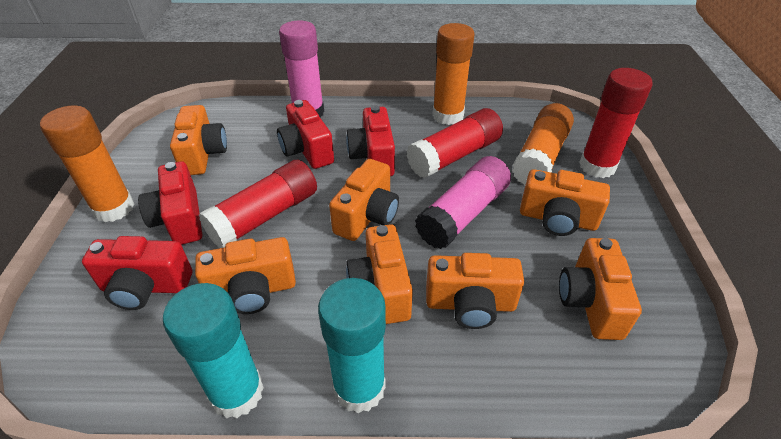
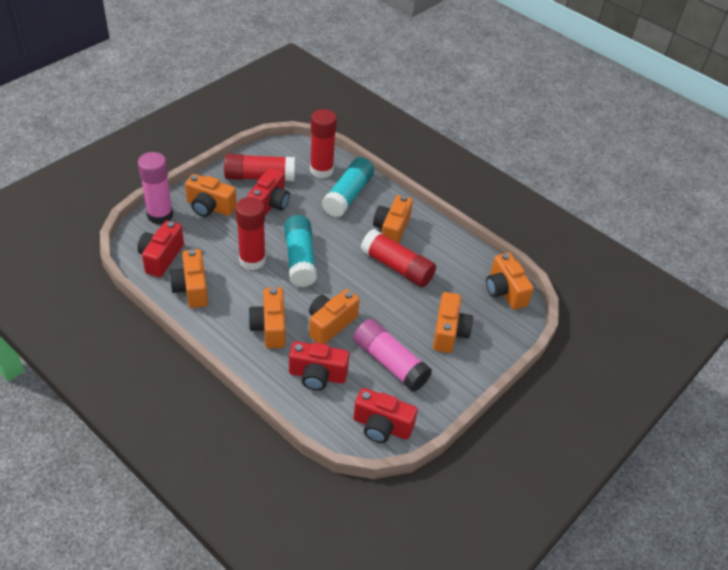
orange glue stick: [40,106,135,222] [432,23,475,125] [512,103,574,185] = 3 -> none = 0
red glue stick: [199,160,317,248] [406,108,503,178] [579,68,652,178] = 3 -> [224,154,295,181] [236,197,266,270] [310,109,337,178] [360,229,436,287] = 4

